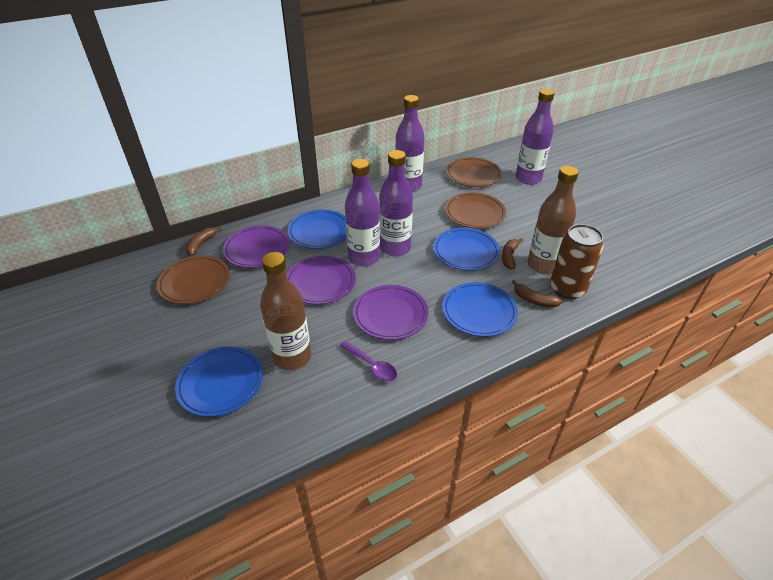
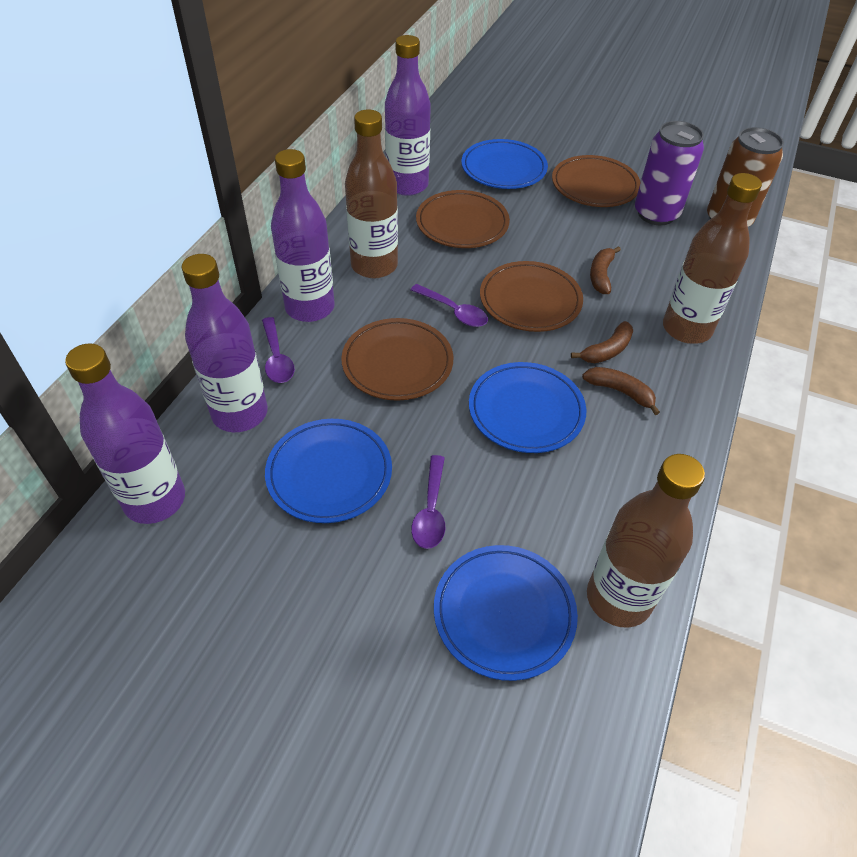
brown bottle: [260,252,311,370] [528,166,579,274] = 2 -> [345,110,398,278] [587,454,705,628] [663,173,762,344] = 3
brown plate: [157,256,230,304] [445,192,506,229] [446,157,502,187] = 3 -> [341,318,453,401] [416,190,510,248] [480,261,583,332] [552,155,641,207] = 4
purple can: none = 0 -> [635,121,704,225] = 1
purple plate: [223,225,290,268] [286,256,356,305] [353,285,428,340] = 3 -> none = 0
purple spoon: [340,341,397,381] = 1 -> [262,317,295,383] [411,284,488,327] [411,455,445,549] = 3

